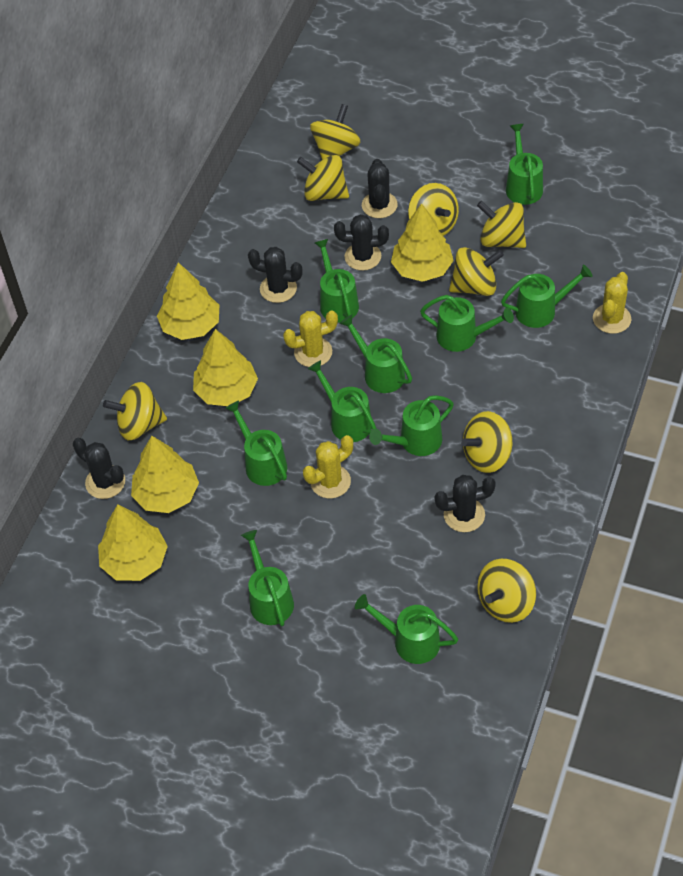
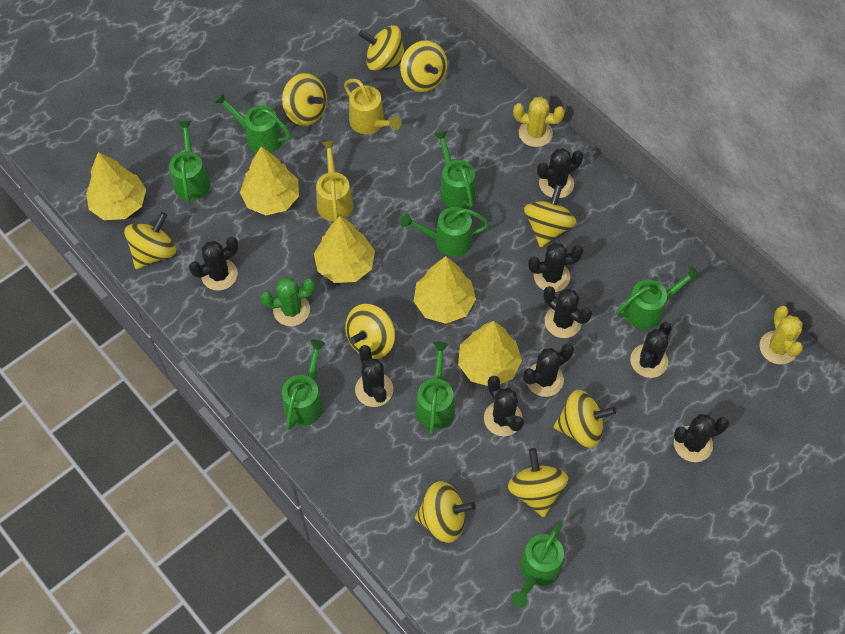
black cactus: [73,438,125,499] [248,247,303,303] [334,214,389,271] [362,159,398,218] [435,475,496,532] = 5 -> [189,237,238,291] [355,345,393,407] [484,376,524,436] [523,343,574,397] [528,243,583,292] [537,148,583,198] [544,286,592,338] [630,322,672,378] [674,414,729,462] = 9
green cactus: none = 0 -> [260,277,315,326] = 1
green watering can: [225,400,287,486] [241,530,294,626] [308,360,377,442] [315,239,359,323] [339,315,412,393] [355,594,458,664] [369,395,454,456] [420,295,514,352] [501,265,593,328] [506,124,543,205] = 10 -> [169,121,210,201] [214,92,292,153] [282,340,325,430] [401,207,490,257] [415,342,455,435] [434,130,476,209] [511,521,564,608] [616,266,700,330] = 8
yellow cactus: [283,311,338,367] [303,435,353,498] [593,272,632,334] = 3 -> [513,97,565,147] [760,306,803,364] = 2
yellow spinning top: [103,382,167,440] [297,155,349,201] [310,104,360,160] [408,183,459,236] [449,247,504,296] [461,411,512,473] [477,201,526,248] [477,559,536,623] = 8 -> [124,212,176,269] [282,73,327,126] [345,304,395,359] [359,25,405,71] [400,41,447,92] [415,481,476,543] [508,448,568,517] [524,185,577,247] [554,390,616,448] = 9
yellow watering can: none = 0 -> [316,141,353,222] [344,79,402,134] = 2

